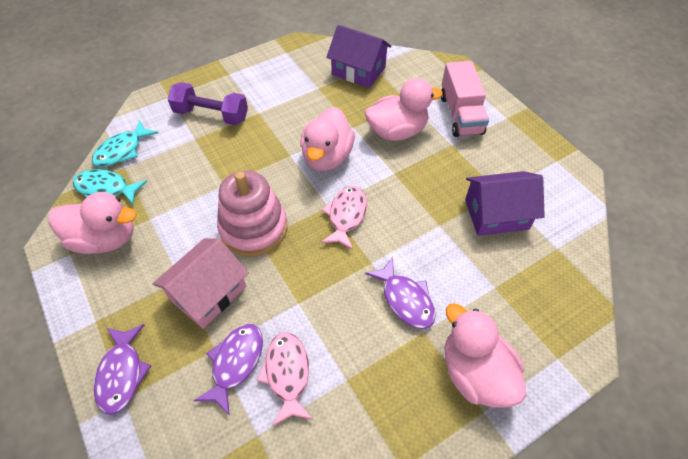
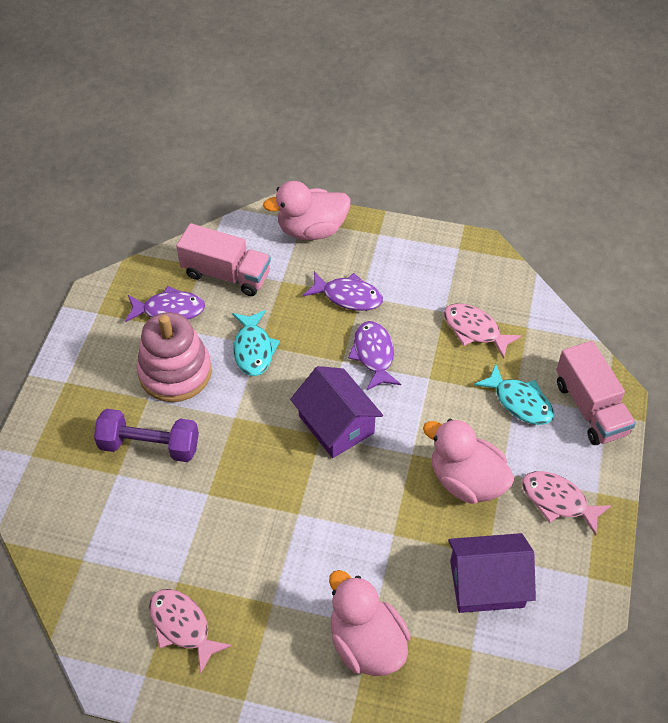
pink duck: [49,192,136,254] [300,107,355,171] [365,78,443,141] [445,303,526,407] = 4 -> [263,181,351,240] [329,570,411,676] [423,419,514,504] = 3
pink fish: [256,332,313,426] [321,186,367,250] = 2 -> [149,589,232,674] [443,303,522,359] [522,471,612,535] = 3
pink house: [153,238,249,329] = 1 -> none = 0
pink truck: [441,61,489,137] = 1 -> [176,223,271,296] [556,341,636,445] = 2

